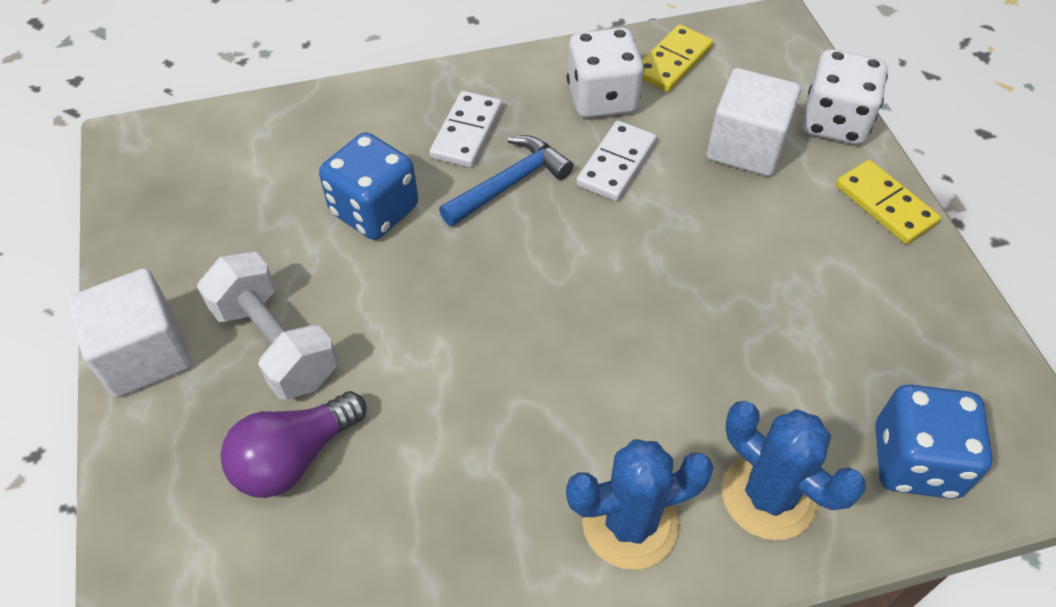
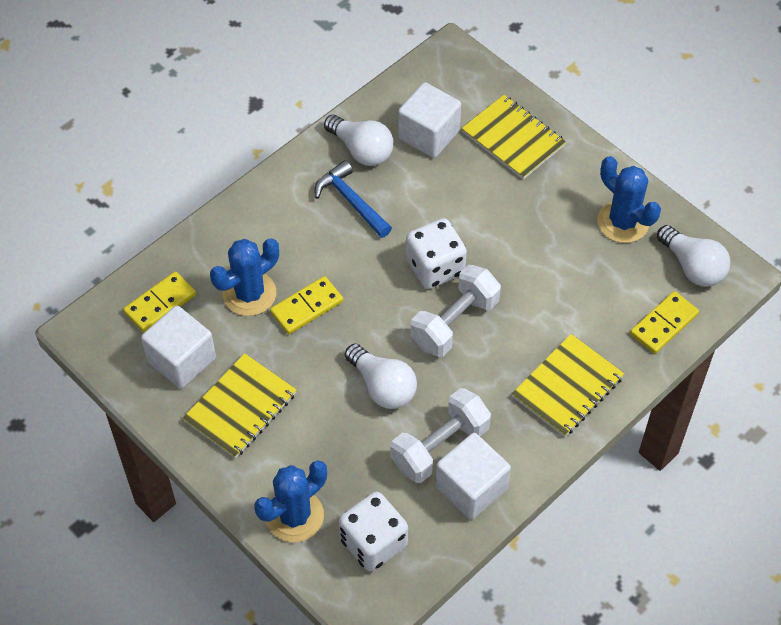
blue cactus: [566,439,714,570] [722,401,866,540] = 2 -> [210,238,279,316] [254,460,327,542] [597,156,661,243] = 3
blue dice: [319,132,418,240] [875,384,993,499] = 2 -> none = 0
purple light bulb: [221,391,366,498] = 1 -> none = 0
white cube: [67,268,191,397] [706,68,801,176] = 2 -> [141,305,216,388] [398,82,461,158] [435,433,511,520] = 3
white domino: [430,91,502,167] [576,120,657,201] = 2 -> none = 0
white dumbbell: [197,252,338,400] = 1 -> [390,388,491,483] [410,265,501,357] = 2
white light bulb: none = 0 -> [324,115,394,166] [345,343,417,409] [657,225,731,287] = 3
yellow domino: [642,24,713,92] [836,160,941,244] = 2 -> [123,272,196,332] [270,276,343,334] [630,291,699,354] = 3
yellow notebook: none = 0 -> [183,353,297,459] [462,95,566,180] [512,334,624,437] = 3

